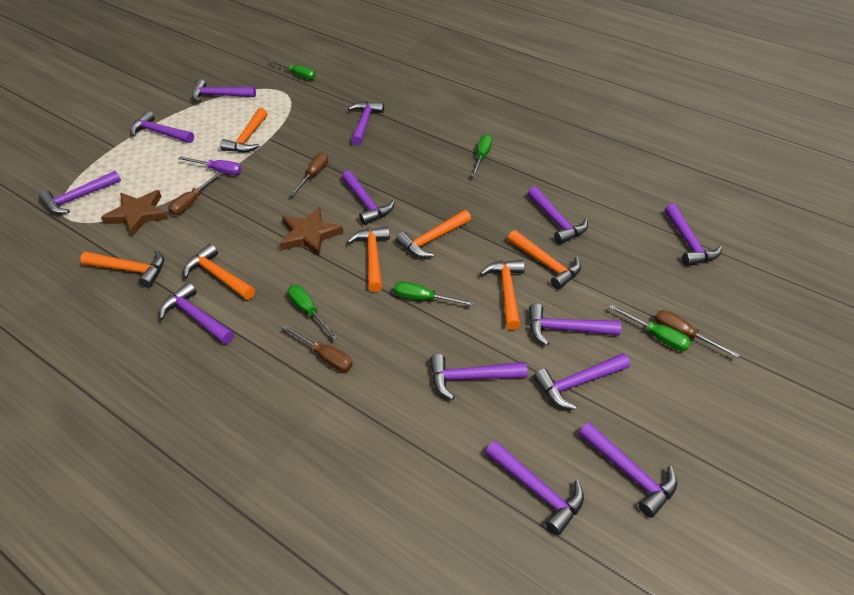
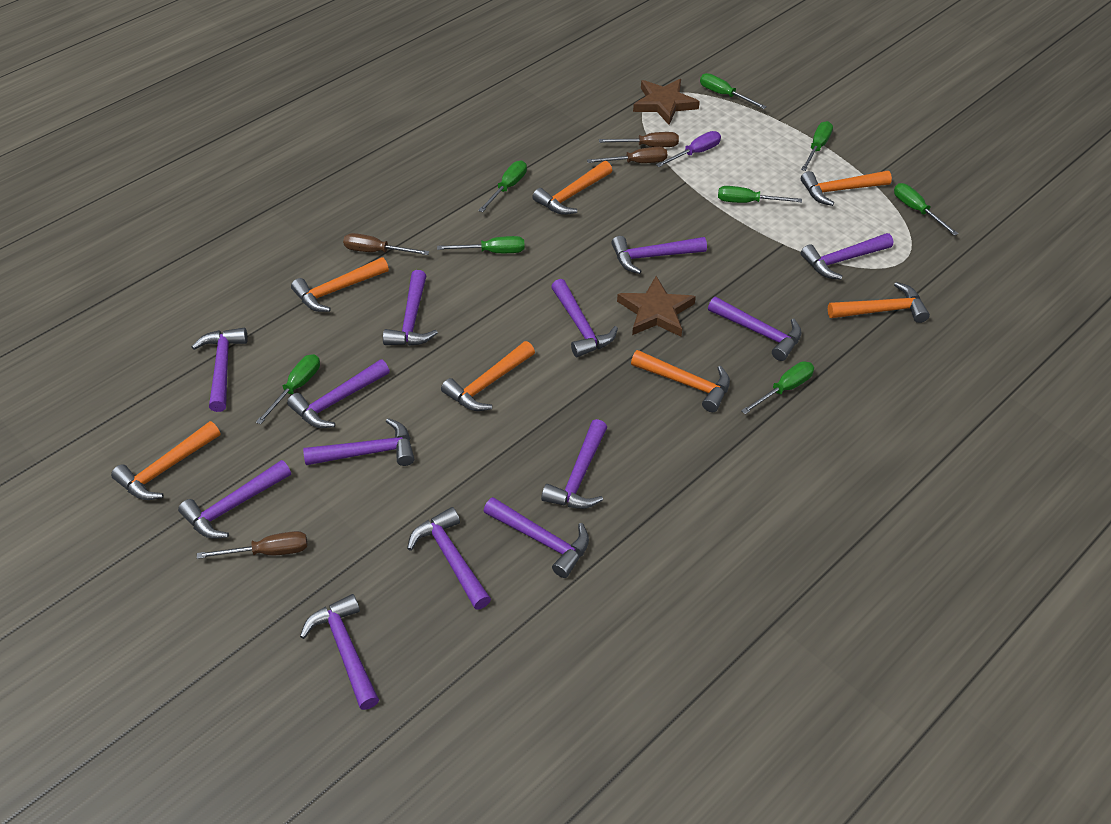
green screwdriver: [268,60,316,80] [288,285,338,340] [394,281,475,306] [471,134,492,177] [609,305,691,351] = 5 -> [256,354,320,425] [437,236,525,253] [478,161,527,212] [700,73,767,109] [718,186,802,203] [741,361,814,414] [801,121,833,171] [894,183,958,236] = 8

